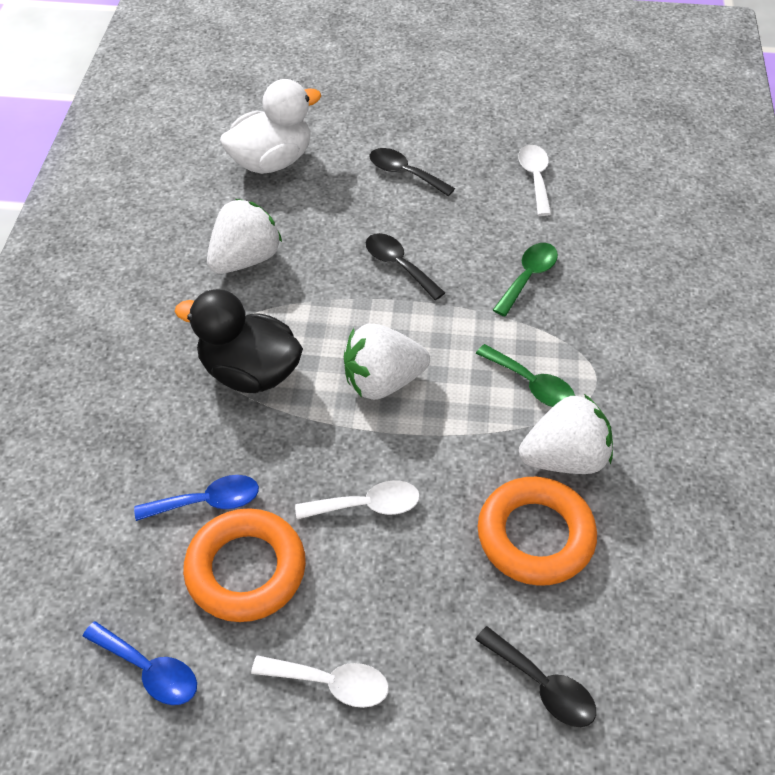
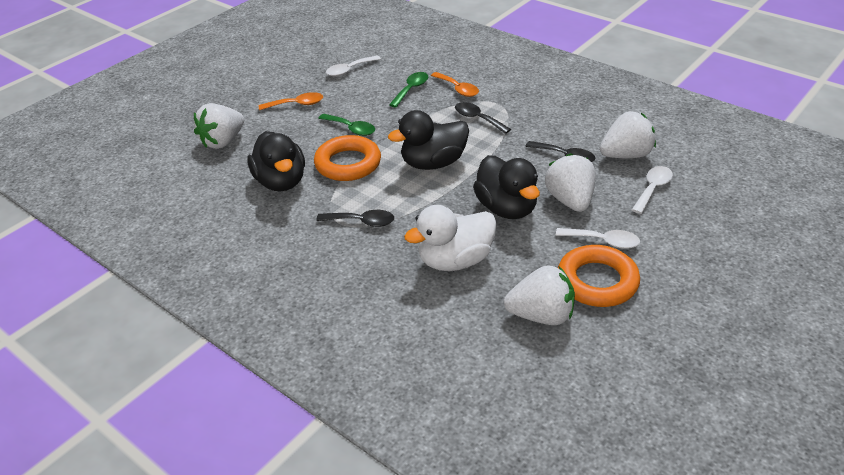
black duck: [175,289,303,393] = 1 -> [247,131,305,191] [388,110,469,170] [473,155,540,219] = 3
blue spoon: [82,621,197,705] [134,475,259,521] = 2 -> none = 0
orange spoon: none = 0 -> [259,92,323,110] [431,72,479,97] = 2
white strawberry: [207,199,282,274] [344,324,430,400] [519,394,613,474] = 3 -> [194,103,244,149] [504,265,575,325] [545,153,596,212] [600,111,656,158] = 4

